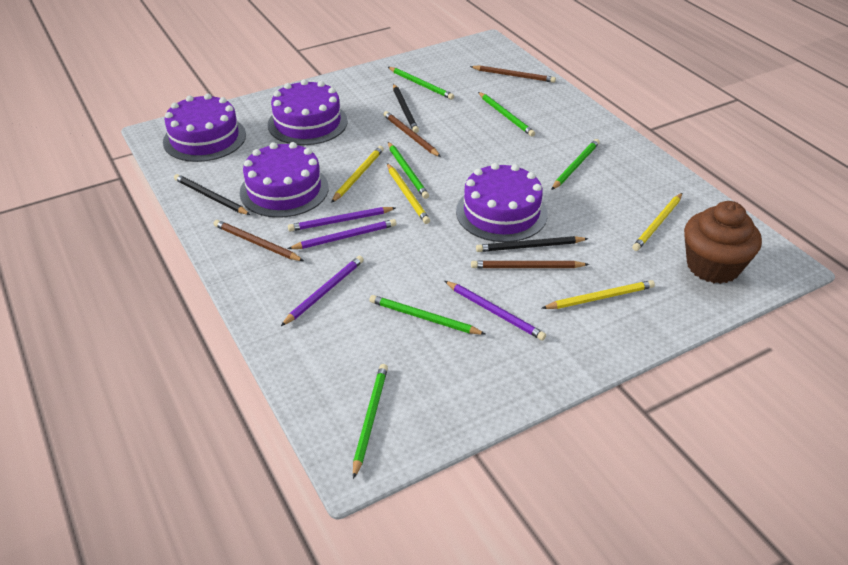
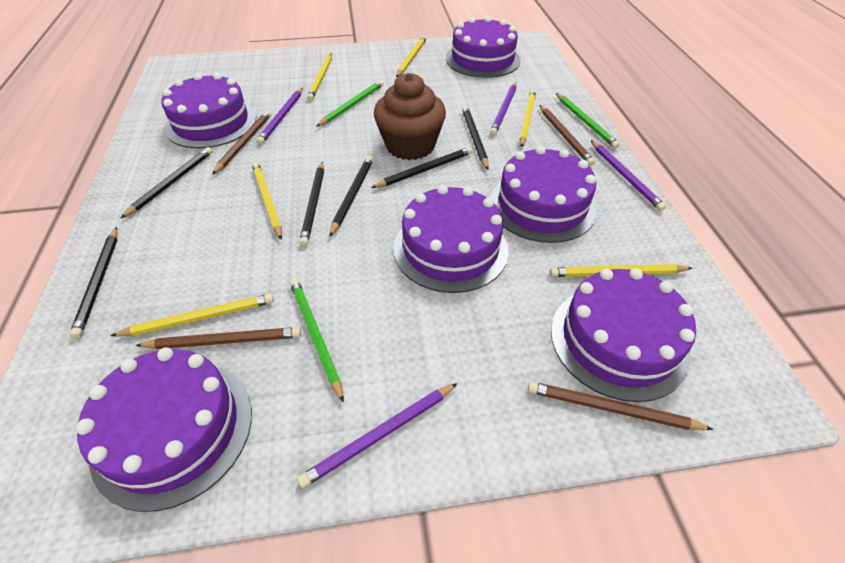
black pencil: [174,174,250,215] [393,84,419,133] [476,236,589,252] = 3 -> [69,227,118,339] [121,147,213,218] [299,161,324,246] [329,156,373,237] [371,147,473,188] [462,106,489,170] = 6
green pencil: [353,364,388,479] [369,295,486,335] [388,67,454,100] [388,142,429,199] [478,92,535,137] [551,139,600,190] = 6 -> [290,279,344,403] [316,80,384,127] [556,93,620,149] = 3
purple cake: [163,94,246,162] [240,142,329,218] [268,79,348,145] [456,163,548,242] = 4 -> [76,347,252,512] [162,73,256,148] [394,185,509,293] [446,16,521,78] [490,146,597,243] [551,268,696,402] = 6
yellow pencil: [331,146,384,203] [387,163,430,224] [542,280,655,309] [632,193,682,251] = 4 -> [110,294,274,336] [252,162,282,240] [307,53,332,101] [396,36,427,77] [519,89,536,147] [550,264,692,277] = 6

